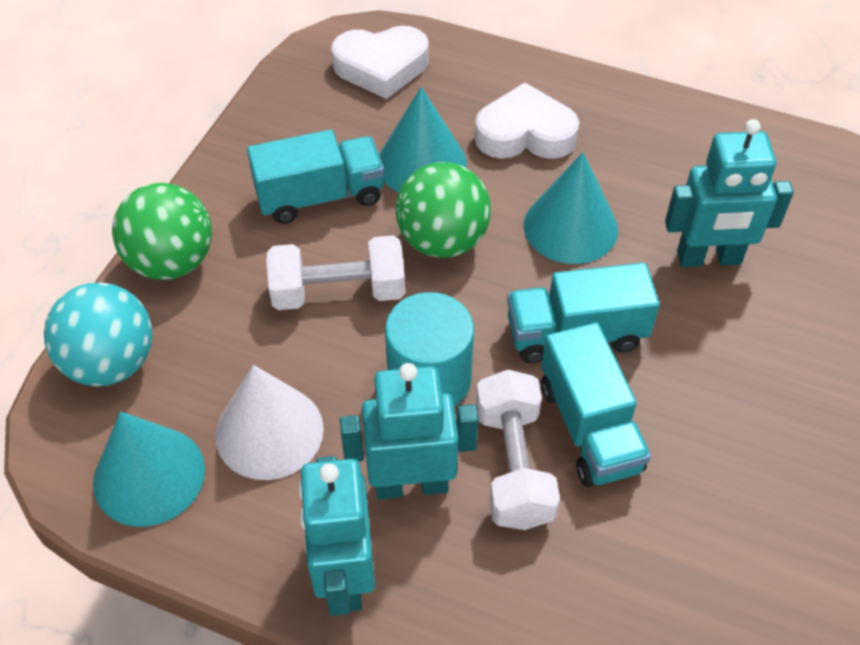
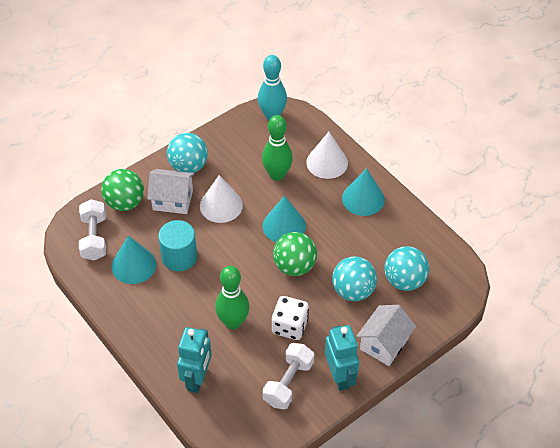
green bowling pin: none = 0 -> [215,266,249,329] [262,115,293,181] = 2
turquoise ball: [44,282,152,386] = 1 -> [167,133,208,173] [332,256,377,301] [384,246,429,291] = 3
turquoise bowling pin: none = 0 -> [258,55,287,120] = 1
turquoise robot: [298,456,375,616] [340,363,479,499] [665,119,794,267] = 3 -> [177,327,212,393] [325,325,359,391] = 2
turquoise truck: [247,130,384,224] [507,263,660,363] [541,322,651,487] = 3 -> none = 0
white cone: [215,365,324,480] = 1 -> [200,175,243,223] [306,132,348,179] = 2
white dice: none = 0 -> [272,296,309,340] = 1
white heart: [331,26,429,99] [475,83,579,159] = 2 -> none = 0
white house: none = 0 -> [147,169,195,214] [356,305,416,366] = 2

